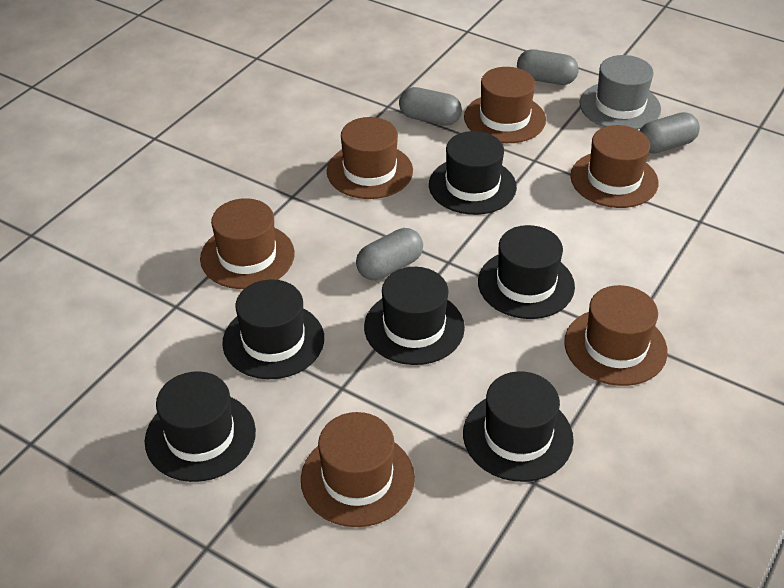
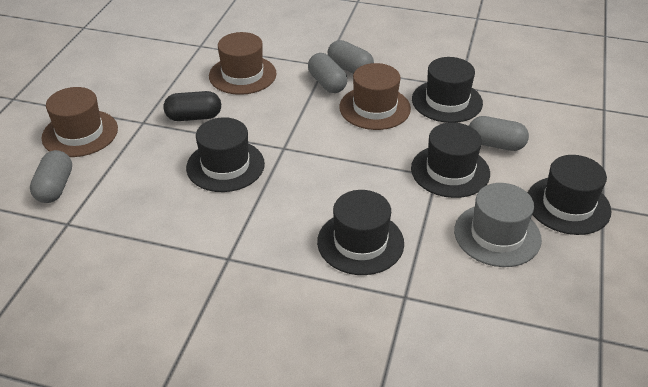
black capsule: none = 0 -> [163,91,221,121] = 1
black hat: [145,371,256,482] [222,279,324,379] [364,267,465,365] [429,131,517,215] [463,371,574,482] [478,225,575,319] = 6 -> [186,117,265,192] [317,190,404,275] [411,122,490,198] [412,57,483,123] [528,155,611,235] = 5
brown hat: [200,198,295,289] [301,412,415,527] [327,117,413,199] [464,67,546,143] [564,285,668,386] [570,125,659,208] = 6 -> [41,87,118,157] [209,32,276,95] [339,63,411,130] = 3

